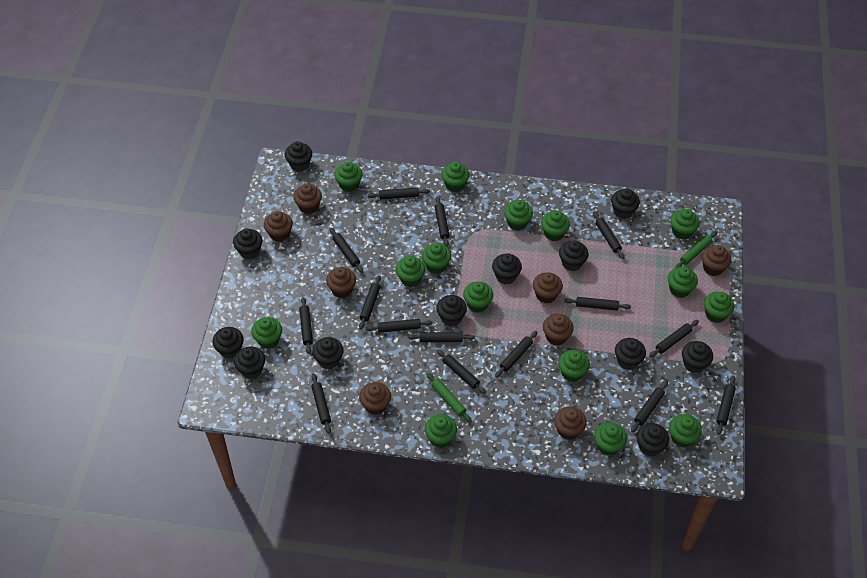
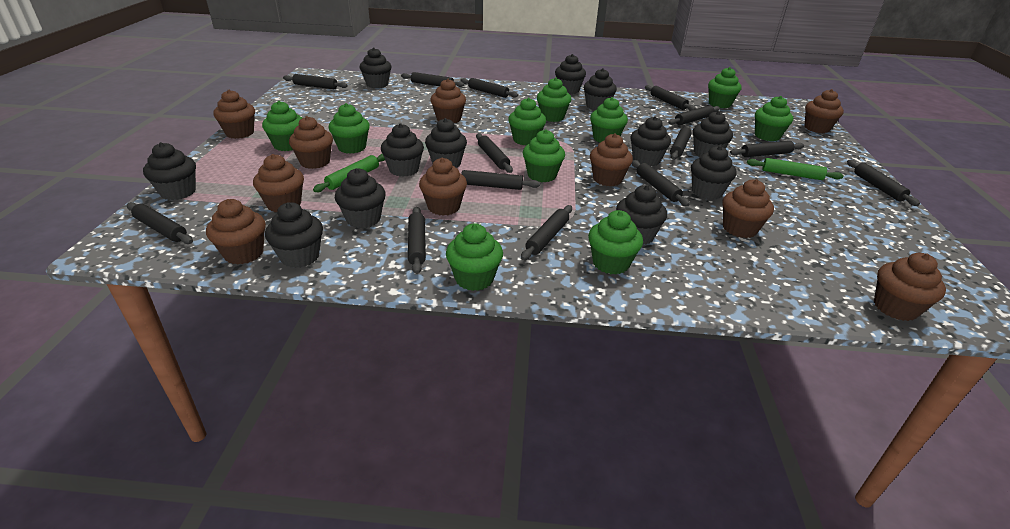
black rolling pin: [299,297,313,354] [311,374,331,434] [330,228,363,273] [359,275,381,329] [366,319,433,333] [368,187,430,200] [407,332,475,342] [435,196,450,247] [437,349,486,394] [495,331,538,378] [564,297,631,311] [593,211,624,259] [631,381,668,432] [649,320,699,357] [716,376,736,435] = 15 -> [127,202,193,244] [283,74,348,89] [401,72,464,87] [408,207,426,274] [460,78,518,98] [461,170,540,190] [476,133,513,173] [521,205,572,260] [632,160,690,206] [645,85,696,111] [668,105,720,125] [670,126,692,160] [730,141,804,157] [847,160,920,206] = 14
brown cupcake: [264,211,293,242] [293,183,322,214] [326,267,356,298] [359,382,391,415] [533,272,563,303] [543,314,574,346] [554,406,587,440] [702,245,731,276] = 8 -> [206,199,266,265] [213,90,255,139] [253,154,304,212] [289,116,333,169] [419,158,467,216] [430,79,466,124] [590,133,633,187] [722,179,774,238] [804,89,844,133] [874,253,946,321] = 10
green cupcake: [251,317,282,349] [334,162,362,192] [396,256,425,287] [422,243,451,274] [425,414,457,448] [441,162,470,192] [463,282,493,313] [504,200,533,231] [541,210,570,241] [558,350,590,382] [594,422,627,456] [668,267,698,298] [669,414,702,447] [670,209,700,239] [704,292,734,323] = 15 -> [262,101,302,151] [328,103,370,154] [446,224,503,291] [508,98,546,145] [523,129,565,182] [537,77,571,122] [588,210,643,275] [590,97,628,143] [708,67,742,108] [755,96,793,141] = 10

